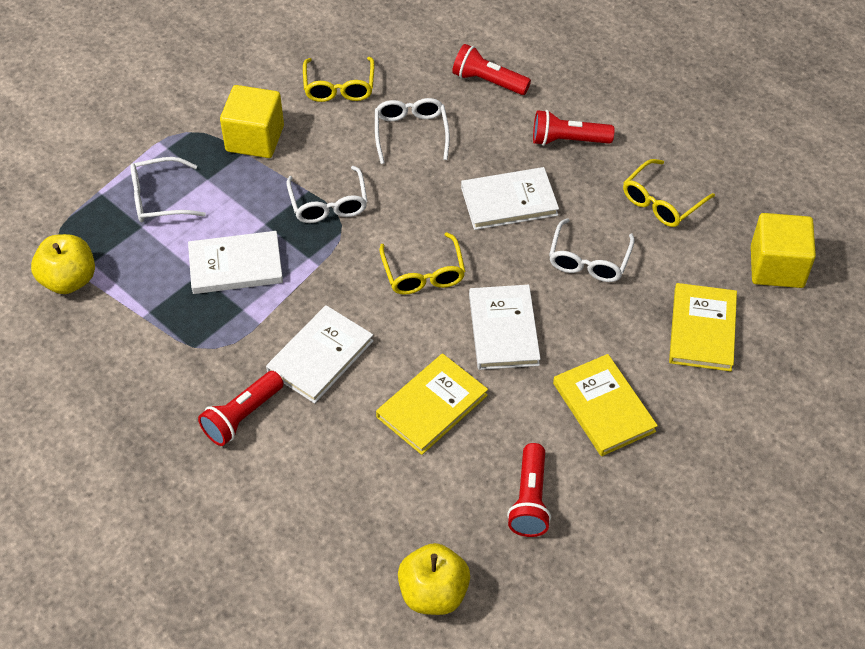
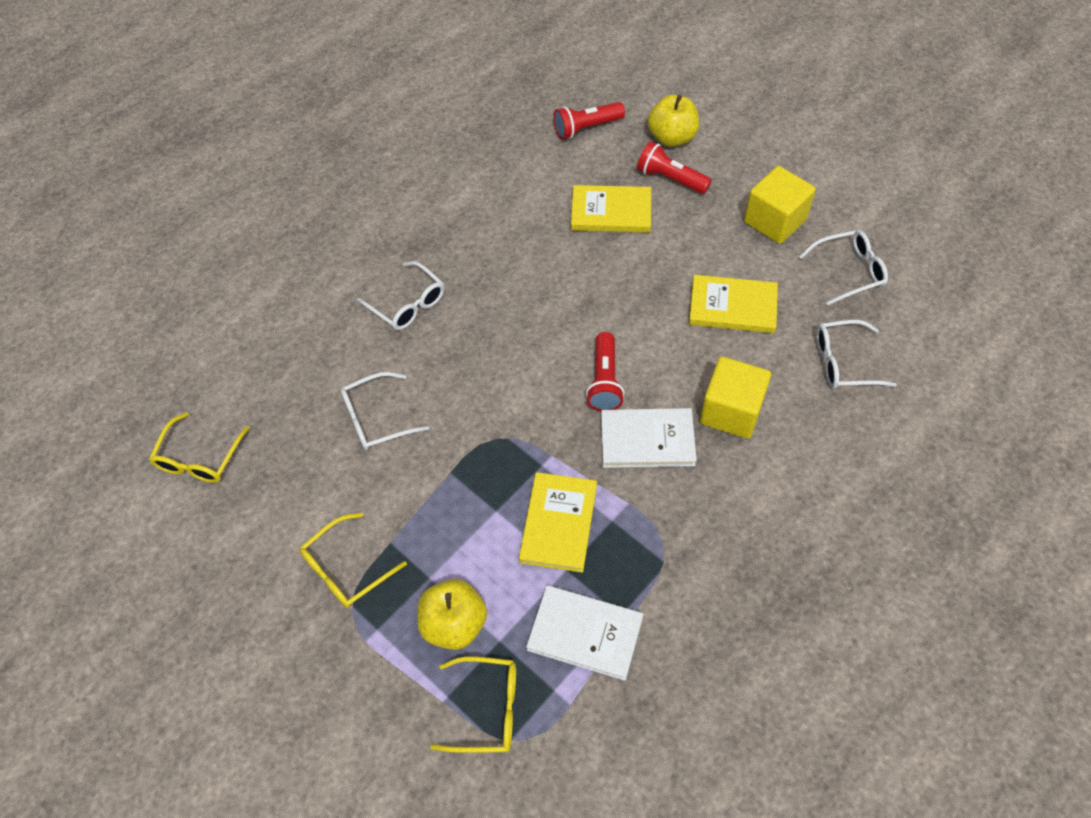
red flashlight: [198,371,284,446] [452,44,531,95] [507,443,551,537] [533,110,614,146] = 4 -> [553,102,625,139] [586,332,625,412] [637,141,712,194] = 3
white book: [188,231,283,294] [266,305,374,404] [461,167,559,230] [469,285,540,370] = 4 -> [526,585,643,681] [601,408,697,468] = 2

